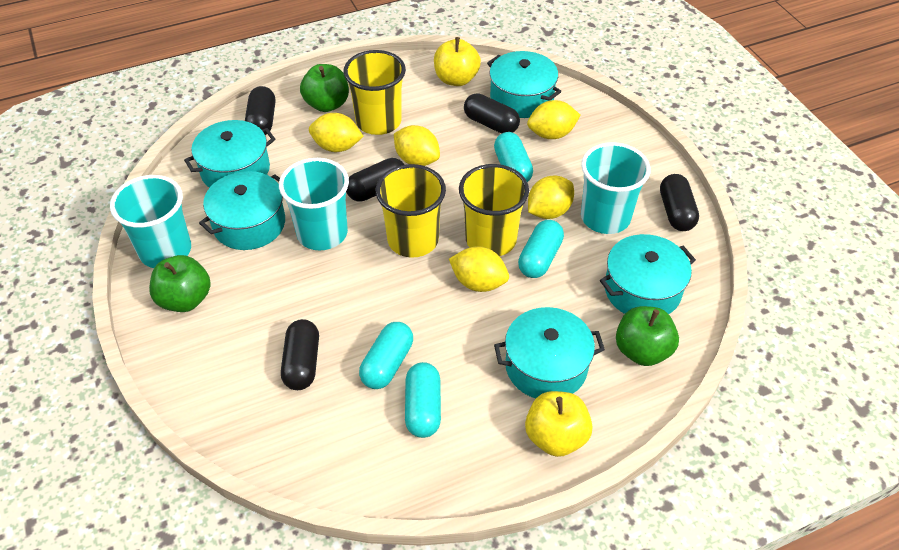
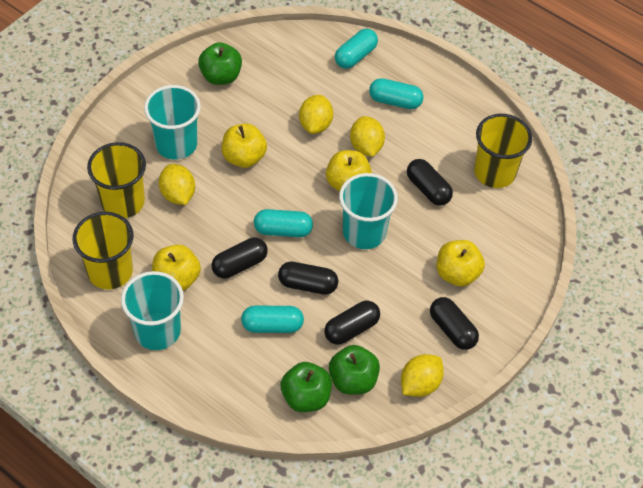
turquoise pot: [184,120,275,188] [199,171,285,250] [487,51,561,118] [494,307,605,398] [600,234,696,314] = 5 -> none = 0
yellow apple: [434,37,481,86] [525,391,592,457] = 2 -> [152,245,201,291] [222,124,267,168] [326,150,372,192] [437,240,485,287] = 4
yellow lemon: [309,113,364,152] [394,125,440,166] [449,246,509,292] [527,100,581,139] [528,176,574,219] = 5 -> [159,164,195,205] [299,95,333,134] [350,116,385,157] [401,354,444,397] = 4

